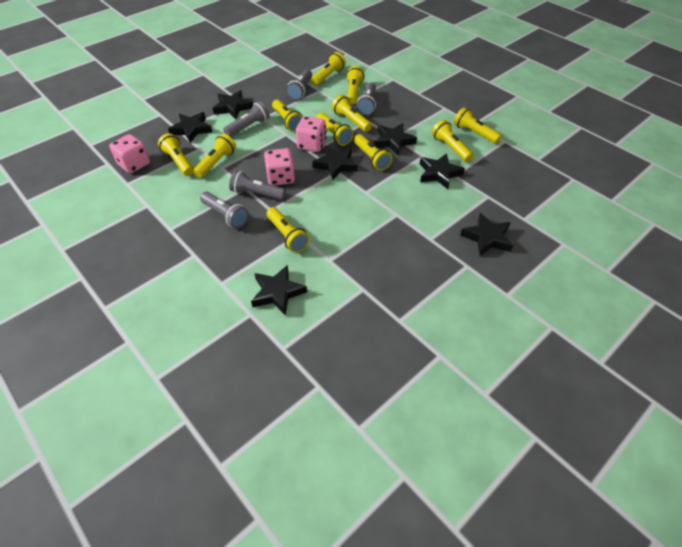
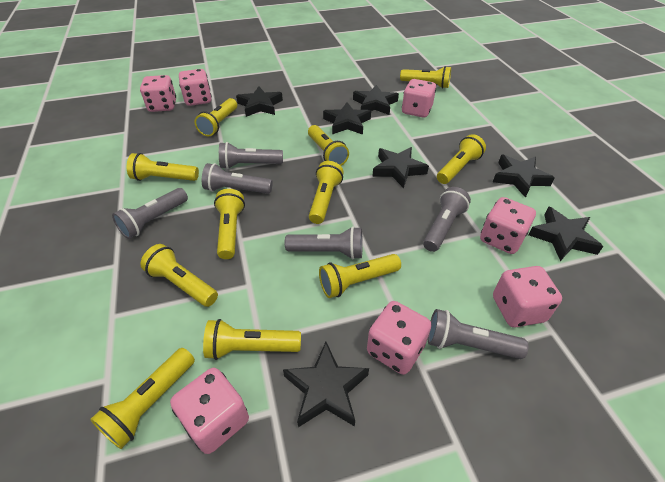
grey flashlight: [200,192,249,229] [223,101,270,137] [229,170,286,200] [286,69,312,100] [356,82,376,116] = 5 -> [112,188,188,239] [202,163,273,194] [219,142,283,169] [285,226,363,259] [423,187,471,252] [428,309,528,359] = 6
pink dice: [109,134,150,173] [264,148,295,185] [296,116,326,152] = 3 -> [140,75,176,112] [170,368,249,454] [179,69,212,106] [367,301,432,375] [402,79,436,118] [480,197,536,254] [493,266,562,327] = 7

